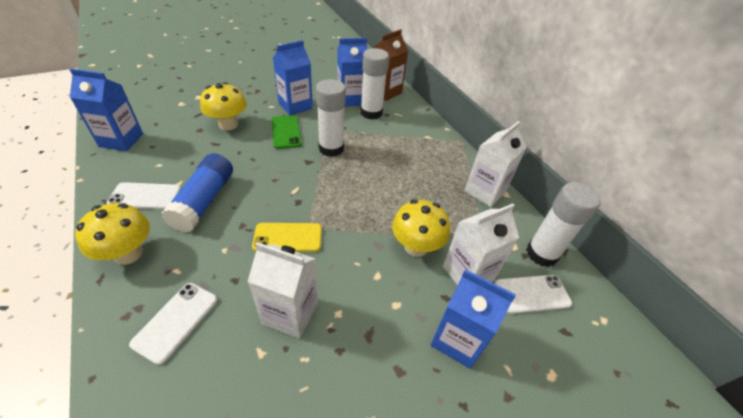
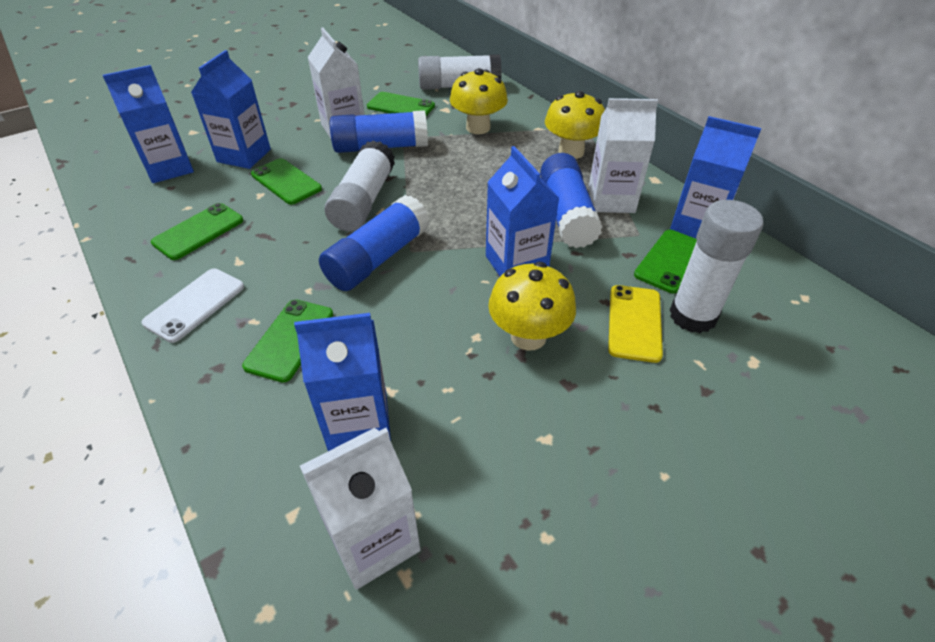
blue carton: [69,68,143,151] [273,40,313,115] [337,38,367,107] [431,269,516,369] = 4 -> [103,65,194,183] [191,50,271,169] [294,313,391,451] [486,146,559,276] [670,116,762,238] = 5
blue glue stick: [161,153,233,232] = 1 -> [319,195,430,291] [330,110,428,153] [540,153,603,248] = 3
brown carton: [373,29,408,101] = 1 -> none = 0
green phone: [272,115,302,149] = 1 -> [151,203,243,260] [242,299,333,383] [251,158,322,205] [367,92,435,116] [634,230,697,293] = 5
white phone: [107,182,181,209] [129,283,218,365] [494,275,572,314] = 3 -> [142,269,244,343] = 1

